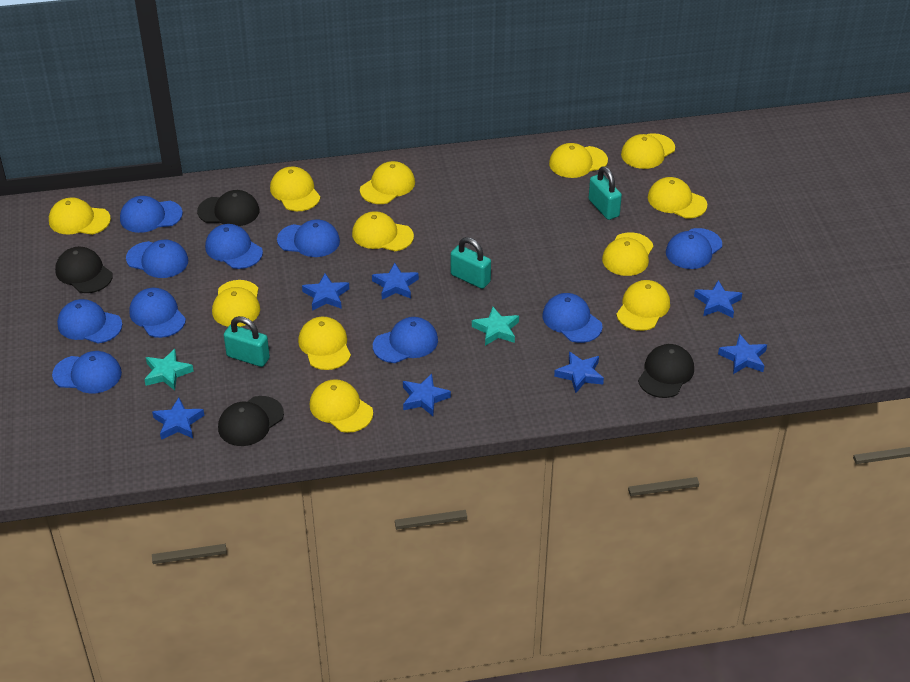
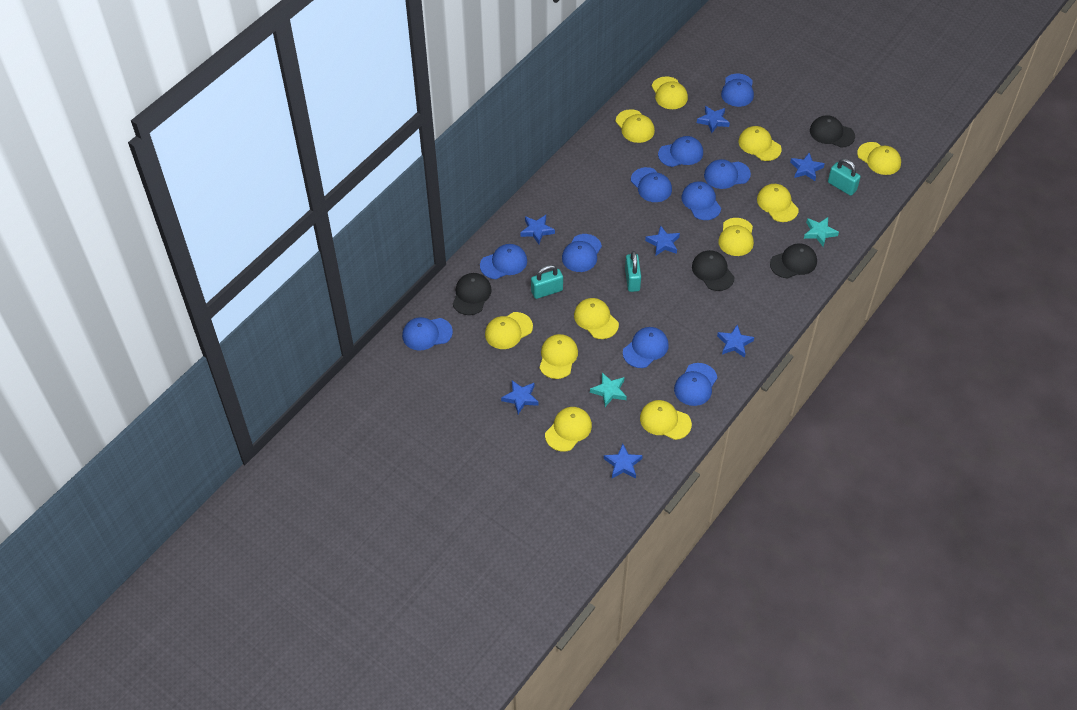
yellow cap: [49,197,111,235] [212,280,260,327] [270,166,321,211] [298,317,351,370] [310,379,373,433] [352,211,414,251] [360,161,415,204] [549,143,608,178] [602,232,654,276] [616,280,670,331] [621,133,675,169] [648,177,707,219] = 12 -> [485,312,533,349] [539,334,578,379] [545,407,592,452] [574,298,619,339] [616,109,655,143] [640,400,692,440] [652,76,688,109] [718,218,754,256] [738,126,782,161] [757,184,799,222] [857,142,901,175] = 11

